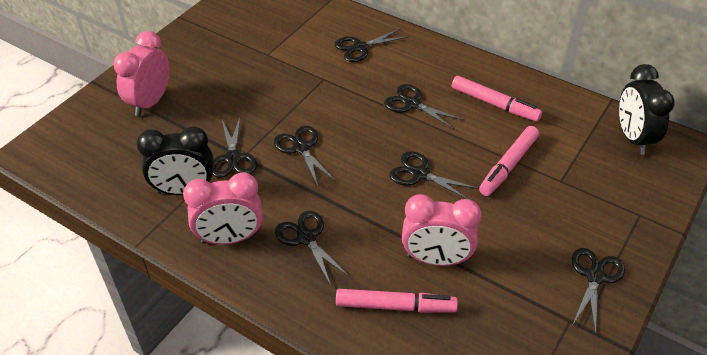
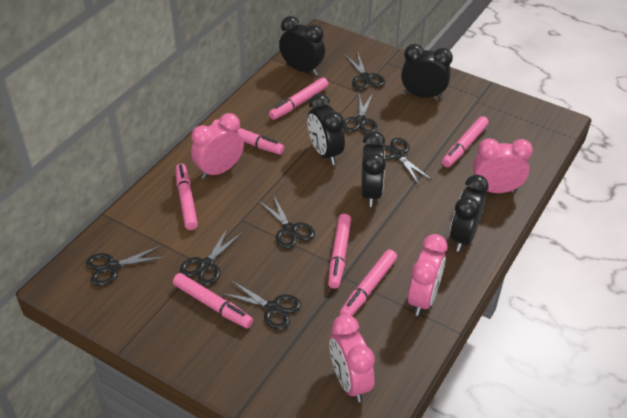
black clock: [137,126,214,195] [619,64,675,155] = 2 -> [279,16,325,76] [307,93,345,165] [361,131,386,207] [401,44,453,99] [450,175,489,252] = 5
pink clock: [113,31,170,116] [183,172,263,245] [402,194,481,266] = 3 -> [191,113,244,179] [329,314,375,402] [408,234,447,316] [473,138,533,193] = 4
pink marker: [336,289,458,313] [452,76,542,122] [479,126,539,196] = 3 -> [173,273,253,328] [175,163,198,230] [212,119,284,155] [269,77,328,120] [328,214,351,289] [340,250,397,316] [442,116,489,167] = 7

